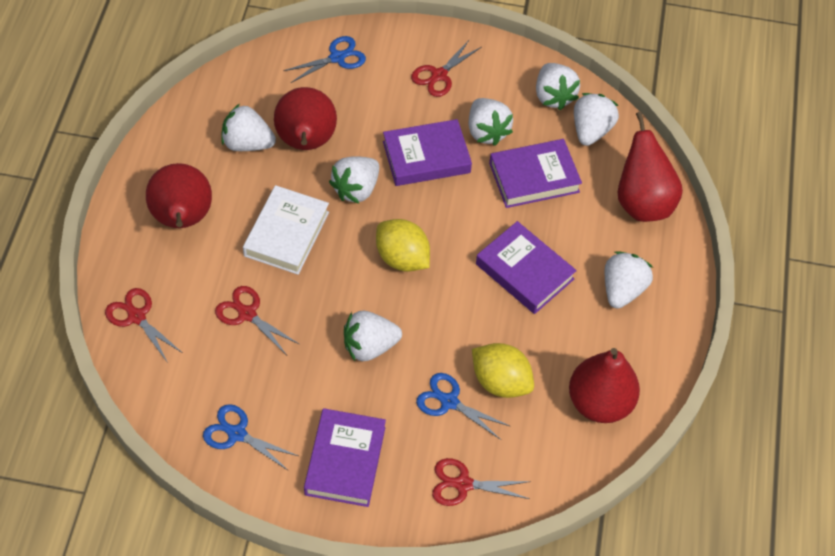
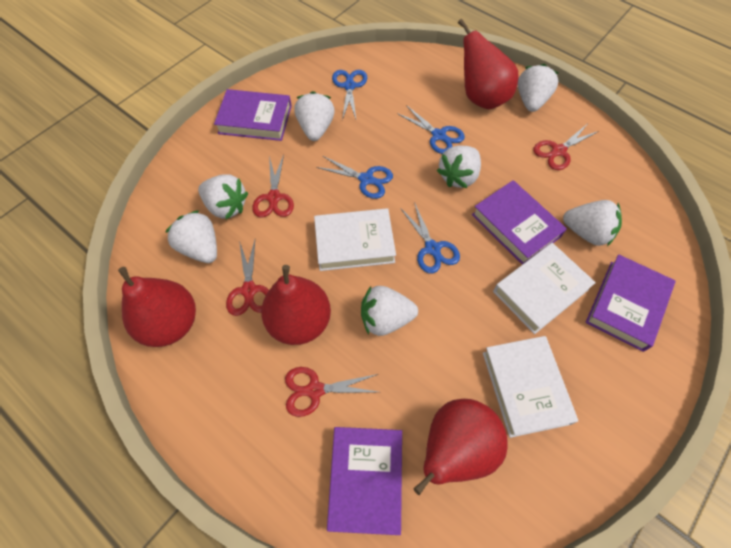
blue scissors: [203,404,298,471] [284,36,366,83] [416,373,510,440] = 3 -> [316,156,393,199] [332,70,367,120] [397,105,465,154] [400,202,460,273] = 4
white book: [243,185,329,275] = 1 -> [314,208,396,271] [483,336,578,438] [493,243,596,334] = 3
yellow lemon: [376,219,430,272] [472,343,534,398] = 2 -> none = 0

